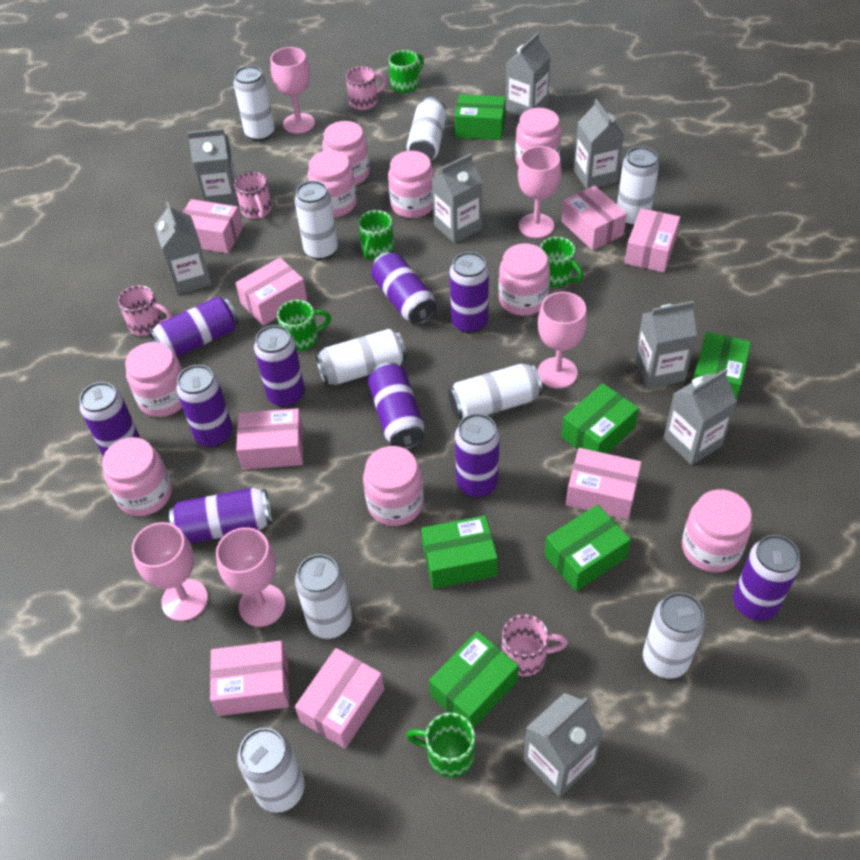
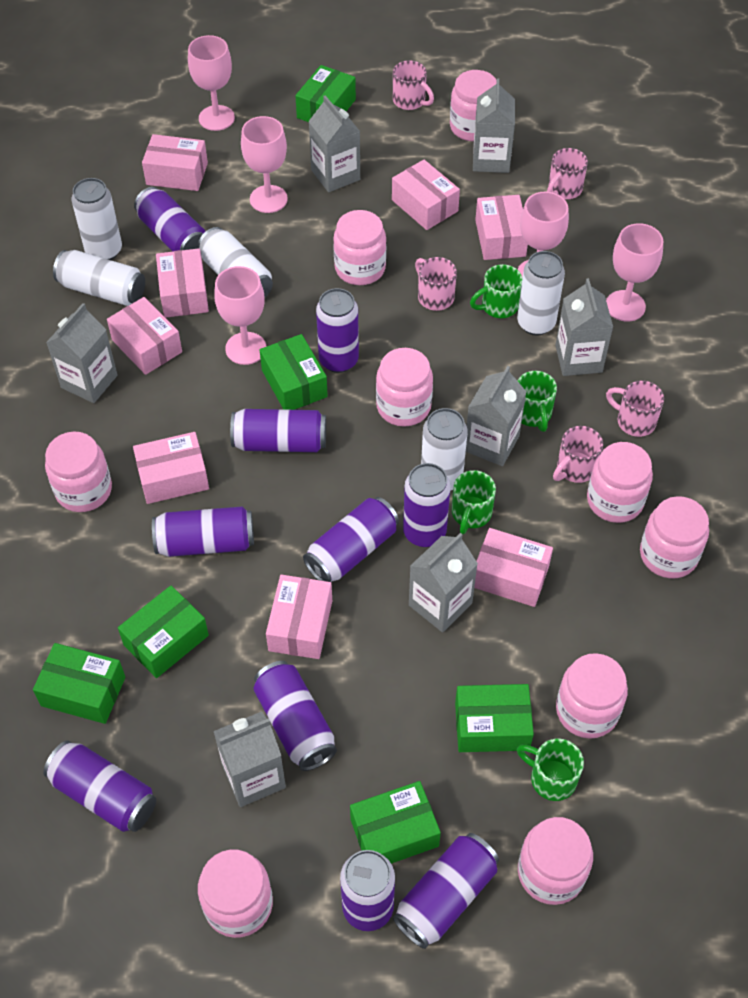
green mug: [277,300,331,351] [358,210,394,260] [389,50,424,93] [406,713,475,778] [540,237,583,287] = 5 -> [452,470,496,534] [470,264,522,318] [517,739,584,801] [518,371,557,432] = 4
grey carton: [154,202,212,295] [188,128,239,206] [432,153,482,243] [505,33,551,116] [524,693,604,797] [574,99,624,189] [634,301,697,388] [663,369,737,465] = 8 -> [46,303,118,403] [213,711,286,807] [308,95,360,192] [409,533,478,632] [466,366,527,466] [473,78,515,173] [555,278,613,376] = 7
pink mug: [118,285,172,336] [234,172,272,219] [346,66,387,110] [502,614,568,676] = 4 -> [393,60,434,110] [415,257,457,311] [547,148,588,199] [553,426,603,483] [606,380,664,437] = 5
white can: [234,66,275,141] [237,728,305,813] [295,181,338,260] [295,554,352,639] [315,329,406,385] [407,97,447,160] [448,364,542,419] [617,146,659,227] [643,592,706,679] = 9 -> [53,250,145,306] [72,178,122,260] [197,227,273,298] [421,408,468,491] [517,251,565,335] = 5

